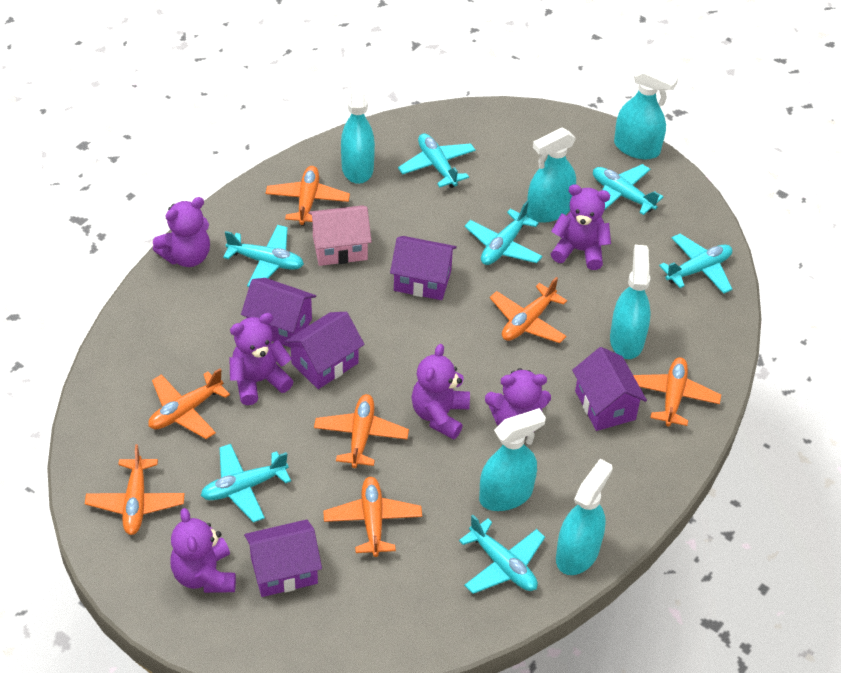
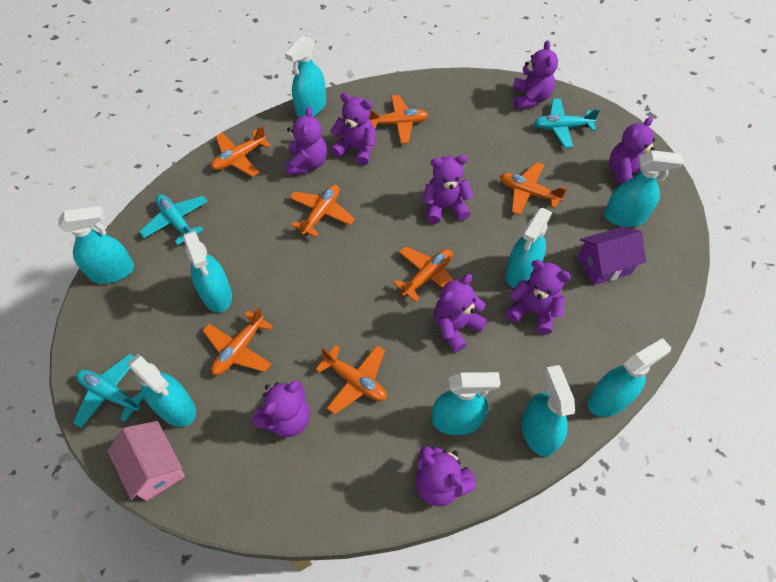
purple house: [241,278,316,348] [244,519,322,597] [285,312,365,389] [390,236,457,300] [572,347,647,431] = 5 -> [578,226,646,285] = 1
purple teddy bear: [153,197,210,267] [170,508,236,593] [229,313,294,405] [412,344,470,439] [485,368,551,425] [551,184,611,270] = 6 -> [253,380,310,437] [285,107,327,175] [330,93,375,165] [415,446,476,507] [423,155,474,224] [434,274,487,353] [506,260,571,335] [512,40,558,109] [609,117,655,185] = 9
turquoise plane: [201,444,291,523] [223,225,304,287] [398,133,476,188] [459,515,545,594] [465,201,543,265] [593,164,663,215] [659,234,732,294] = 7 -> [73,354,144,428] [140,194,208,245] [534,99,600,148] = 3
turquoise spray bottle: [341,74,375,184] [479,408,546,511] [527,127,576,223] [556,459,613,575] [610,245,651,359] [614,64,678,159] = 6 -> [59,206,134,284] [128,354,196,427] [183,230,232,312] [285,35,326,117] [432,372,501,435] [505,208,552,288] [521,365,575,457] [587,338,671,417] [604,150,684,227] = 9

